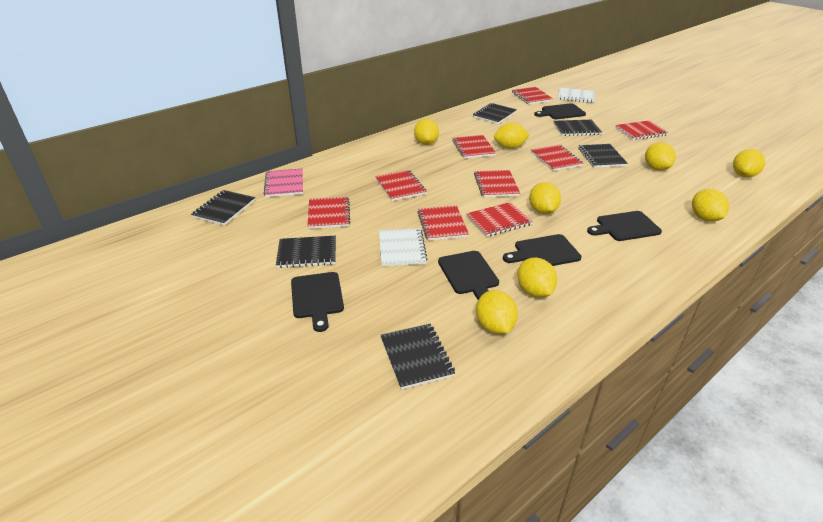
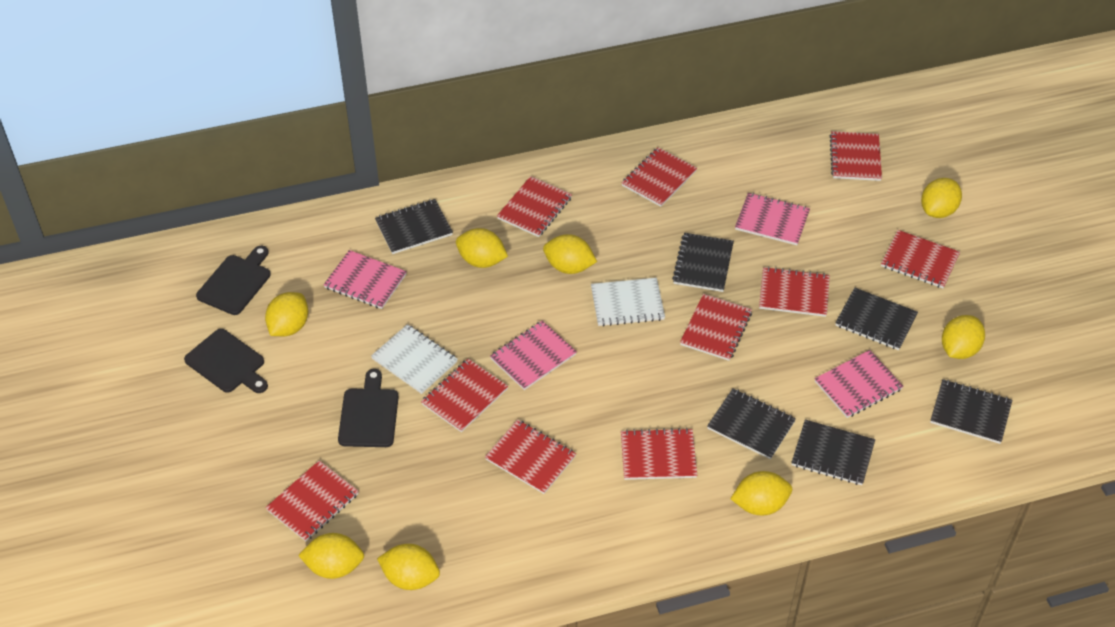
black cutting board: [291,272,344,332] [438,251,499,300] [503,234,581,266] [534,103,586,119] [587,211,662,241] = 5 -> [184,329,268,393] [196,246,271,315] [338,369,399,447] = 3
pink notebook: [264,169,303,197] = 1 -> [324,250,407,309] [490,321,577,390] [735,193,810,245] [815,350,903,418] = 4
red notebook: [307,196,350,229] [375,170,427,201] [417,205,469,241] [452,135,496,159] [466,202,533,237] [474,170,520,197] [512,87,553,104] [531,144,583,171] [615,120,669,140] = 9 -> [266,460,359,541] [421,359,508,432] [485,419,576,494] [497,176,572,237] [621,428,697,480] [622,147,697,207] [680,294,752,361] [759,267,830,317] [830,131,882,181] [881,230,960,288] = 10

